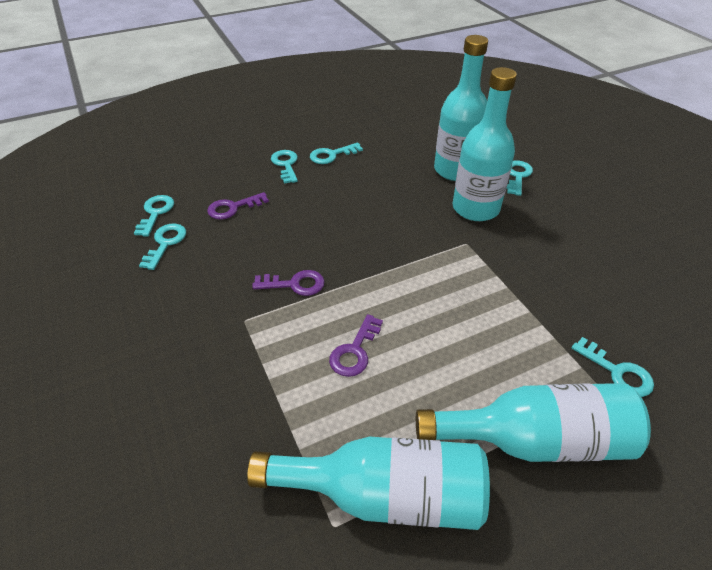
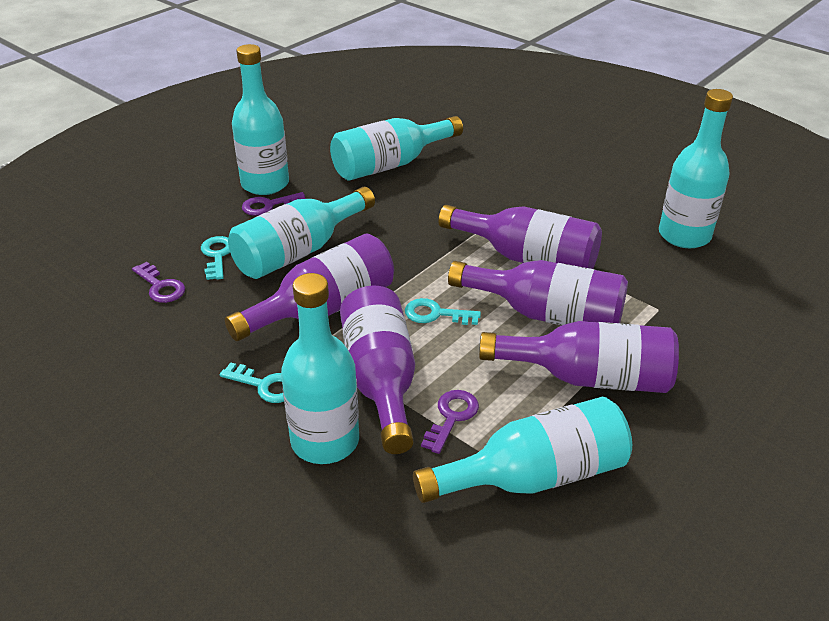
purple bottle: none = 0 -> [225,233,394,341] [340,285,415,454] [439,205,602,269] [448,260,628,325] [479,321,679,393] = 5
turquoise bottle: [247,437,490,530] [416,383,651,462] [434,35,488,181] [453,67,517,221] = 4 -> [228,187,375,279] [232,44,289,195] [281,273,359,464] [330,116,463,181] [413,397,632,503] [659,89,733,248] = 6
turquoise key: [134,195,174,236] [139,224,186,270] [271,150,298,184] [310,143,363,164] [506,161,533,196] [572,337,654,397] = 6 -> [201,236,230,280] [220,362,284,403] [405,298,481,325] = 3

